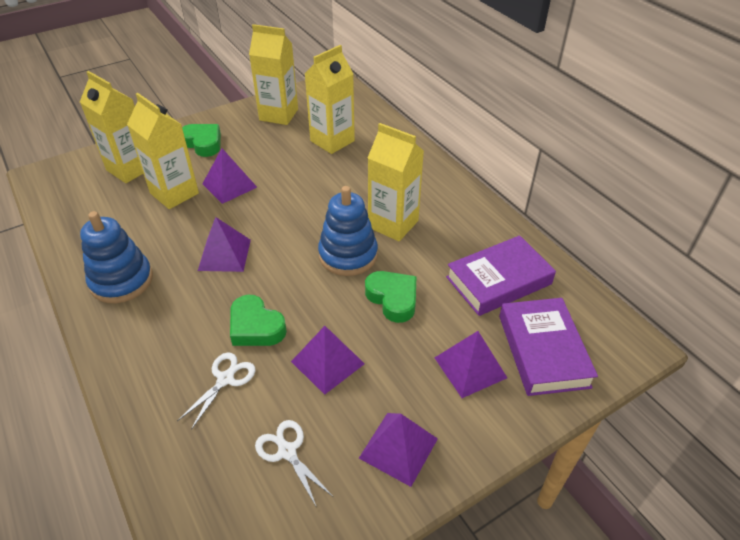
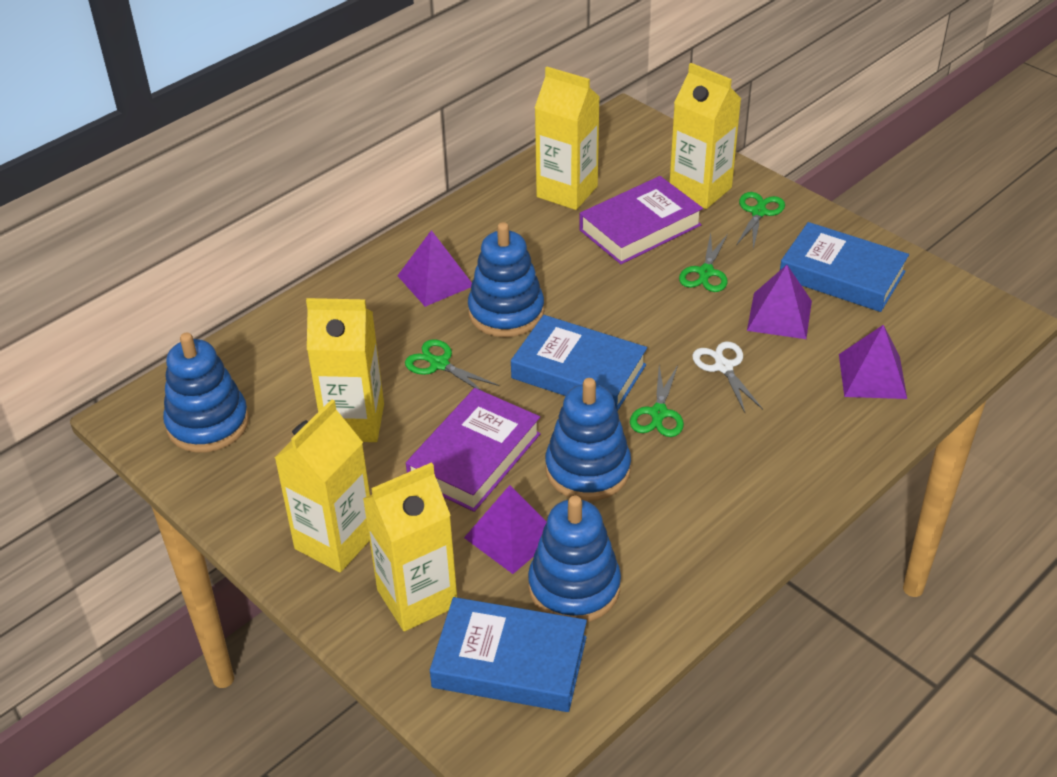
blue book: none = 0 -> [430,597,587,712] [511,315,647,411] [780,222,909,312] = 3
blue stacking toy: [80,211,153,303] [318,186,378,276] = 2 -> [163,333,249,453] [468,222,544,337] [528,496,621,622] [545,378,631,501] = 4
green heart: [182,124,221,157] [230,294,287,346] [365,271,417,323] = 3 -> none = 0
green scissors: none = 0 -> [405,339,499,391] [630,365,684,437] [679,233,728,292] [736,192,785,249] = 4
purple pyramid: [198,217,251,272] [202,148,257,204] [291,326,365,395] [359,413,438,487] [435,331,507,398] = 5 -> [397,230,472,307] [464,485,547,574] [747,265,812,339] [839,325,907,399] = 4
white scissors: [177,352,256,430] [255,420,332,506] = 2 -> [692,341,763,413] = 1

